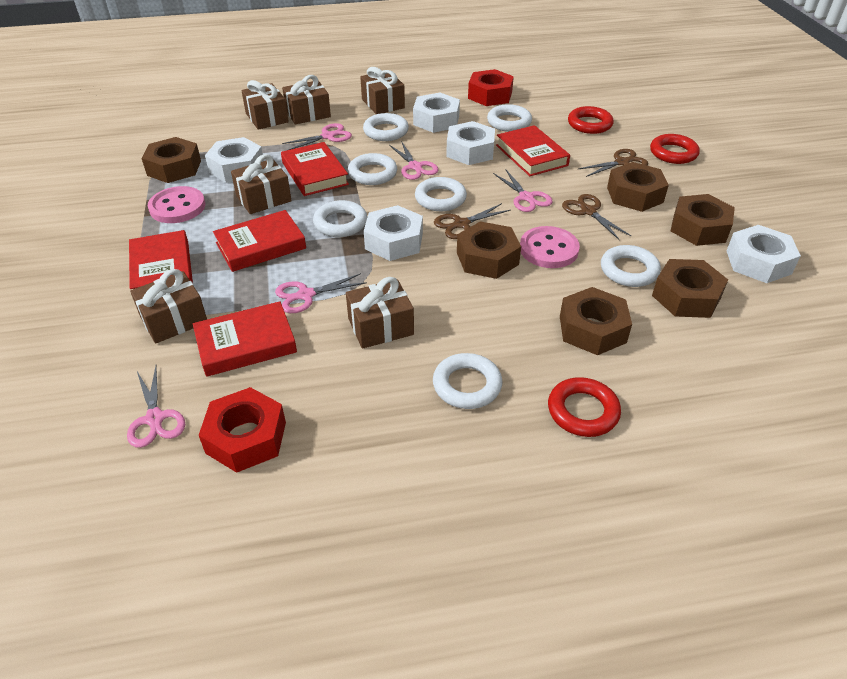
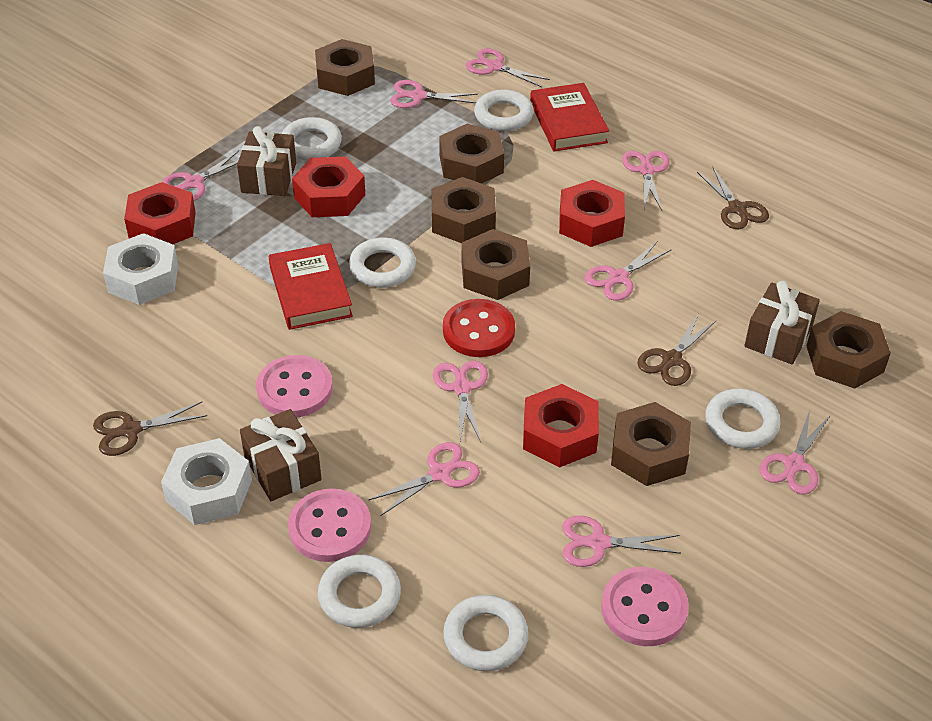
brown gift: [130,269,207,343] [231,154,292,214] [241,80,289,130] [282,75,331,125] [346,277,414,349] [360,67,405,114] = 6 -> [237,126,296,196] [240,409,321,501] [744,281,820,364] = 3
pink button: [148,186,205,223] [520,226,580,268] = 2 -> [256,355,333,417] [288,489,371,562] [601,567,689,646] = 3
pink scissors: [127,366,185,448] [275,273,367,313] [282,123,352,150] [389,141,438,180] [493,169,553,212] = 5 -> [162,150,239,201] [368,442,480,516] [390,80,478,108] [433,361,488,442] [466,48,550,87] [562,516,681,567] [585,242,672,301] [622,151,670,210] [760,410,830,495] = 9
red book: [129,230,193,289] [193,301,297,377] [213,210,306,272] [281,142,349,196] [496,125,570,176] = 5 -> [269,243,353,330] [530,83,609,151] = 2
red button: none = 0 -> [443,299,515,357] = 1
red nut: [199,387,286,473] [468,69,514,106] = 2 -> [124,182,196,244] [292,157,365,217] [523,384,599,468] [559,180,625,247] = 4
red ring: [548,377,621,437] [568,106,613,134] [650,134,700,164] = 3 -> none = 0
white nut: [205,137,264,183] [364,205,423,261] [413,93,460,133] [446,121,495,165] [727,225,801,283] = 5 -> [103,233,178,305] [161,438,252,525] = 2
white ring: [313,200,367,237] [348,153,397,185] [363,113,409,141] [415,177,467,211] [433,353,503,409] [487,104,532,132] [601,245,661,287] = 7 -> [282,117,342,160] [318,555,401,628] [349,237,416,288] [443,595,529,671] [474,90,534,131] [705,388,780,449] = 6

